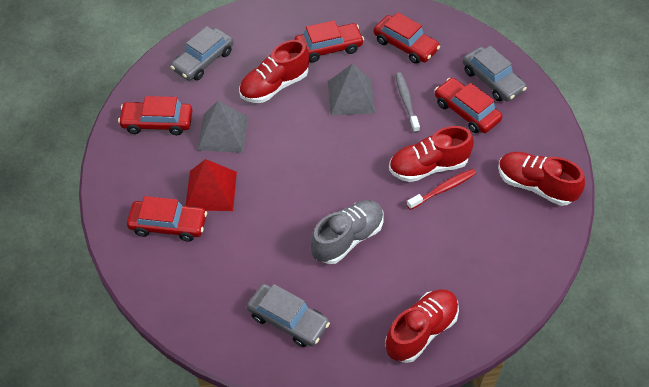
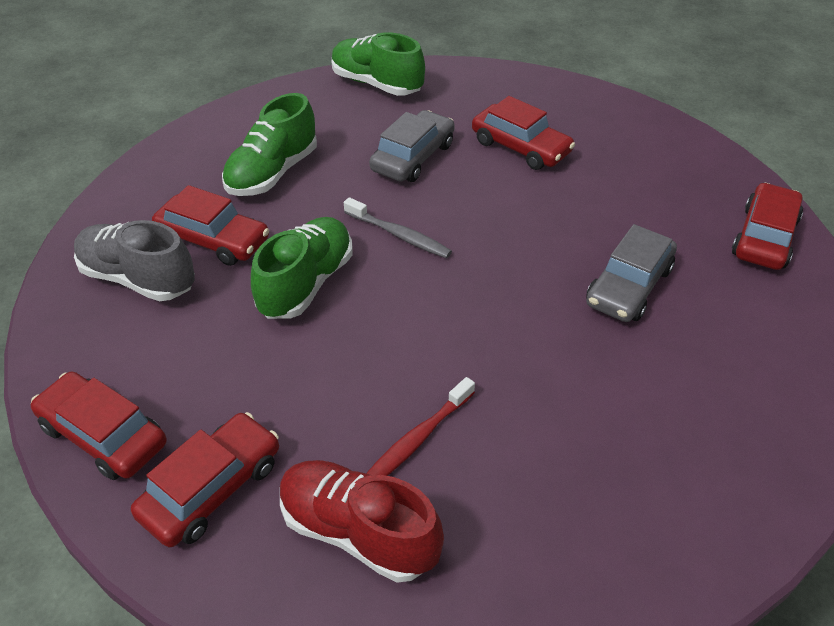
green shoe: none = 0 -> [222,93,317,196] [251,217,352,319] [332,32,425,96] = 3
grey car: [171,26,234,80] [247,284,330,347] [463,46,527,102] = 3 -> [369,110,455,182] [586,224,677,322] = 2
grey pyramid: [197,100,248,153] [328,63,375,115] = 2 -> none = 0
red pyramid: [186,159,237,211] = 1 -> none = 0
red shoe: [239,40,309,103] [385,289,459,363] [389,126,474,182] [498,152,585,206] = 4 -> [280,460,444,583] = 1

